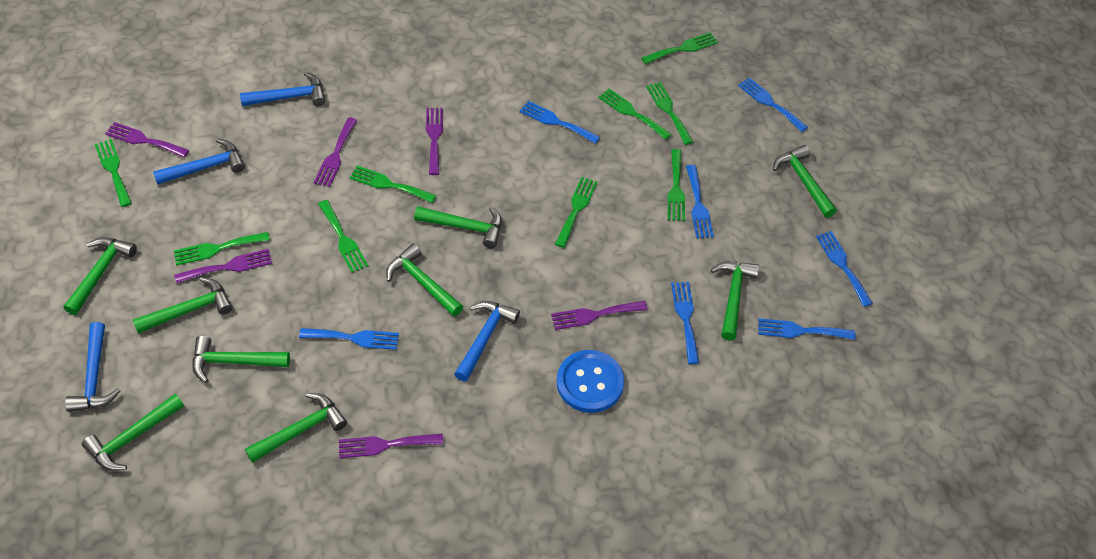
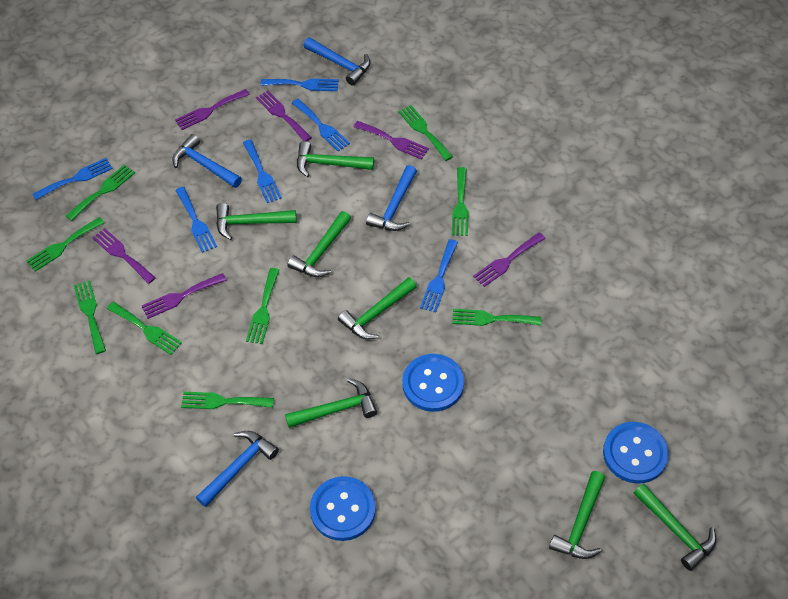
blue button: [557,350,624,413] = 1 -> [310,476,376,541] [402,354,464,412] [603,422,669,484] = 3
blue fork: [299,328,399,350] [520,101,600,144] [671,282,699,364] [686,165,714,238] [738,78,808,132] [758,318,855,340] [816,231,873,307] = 7 -> [33,158,113,200] [175,187,217,253] [243,140,282,203] [261,78,339,91] [292,99,350,151] [420,239,458,312] = 6
green hammer: [63,237,137,315] [82,394,184,471] [133,277,233,334] [193,335,290,383] [245,393,347,463] [386,243,463,317] [414,206,502,248] [711,261,759,341] [773,145,837,218] = 9 -> [216,203,297,240] [285,378,377,428] [287,211,351,277] [297,141,374,177] [338,277,417,339] [549,471,605,559] [634,484,716,571] = 7

